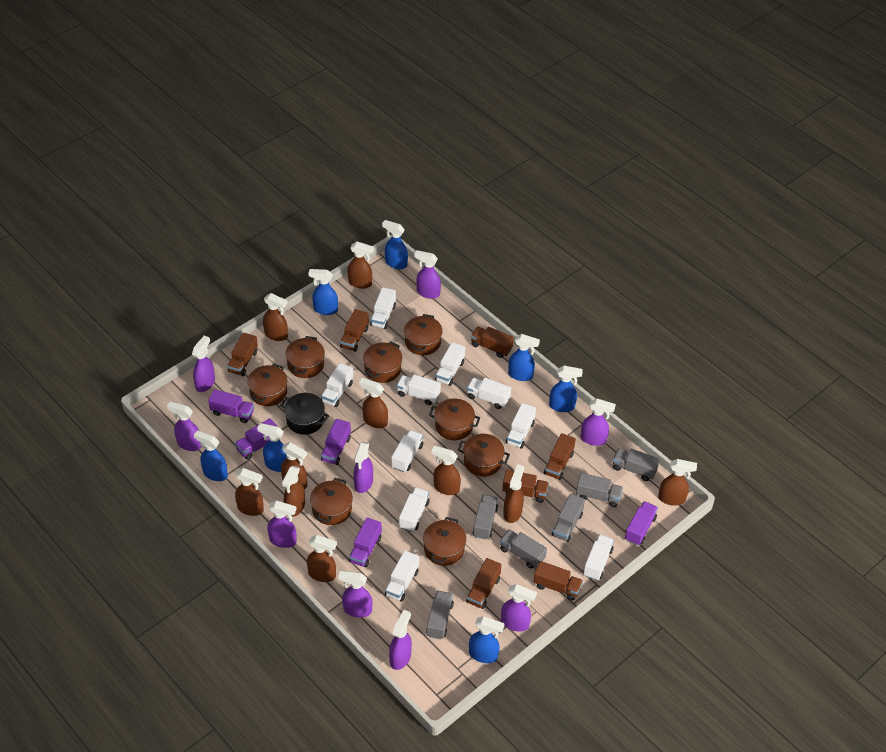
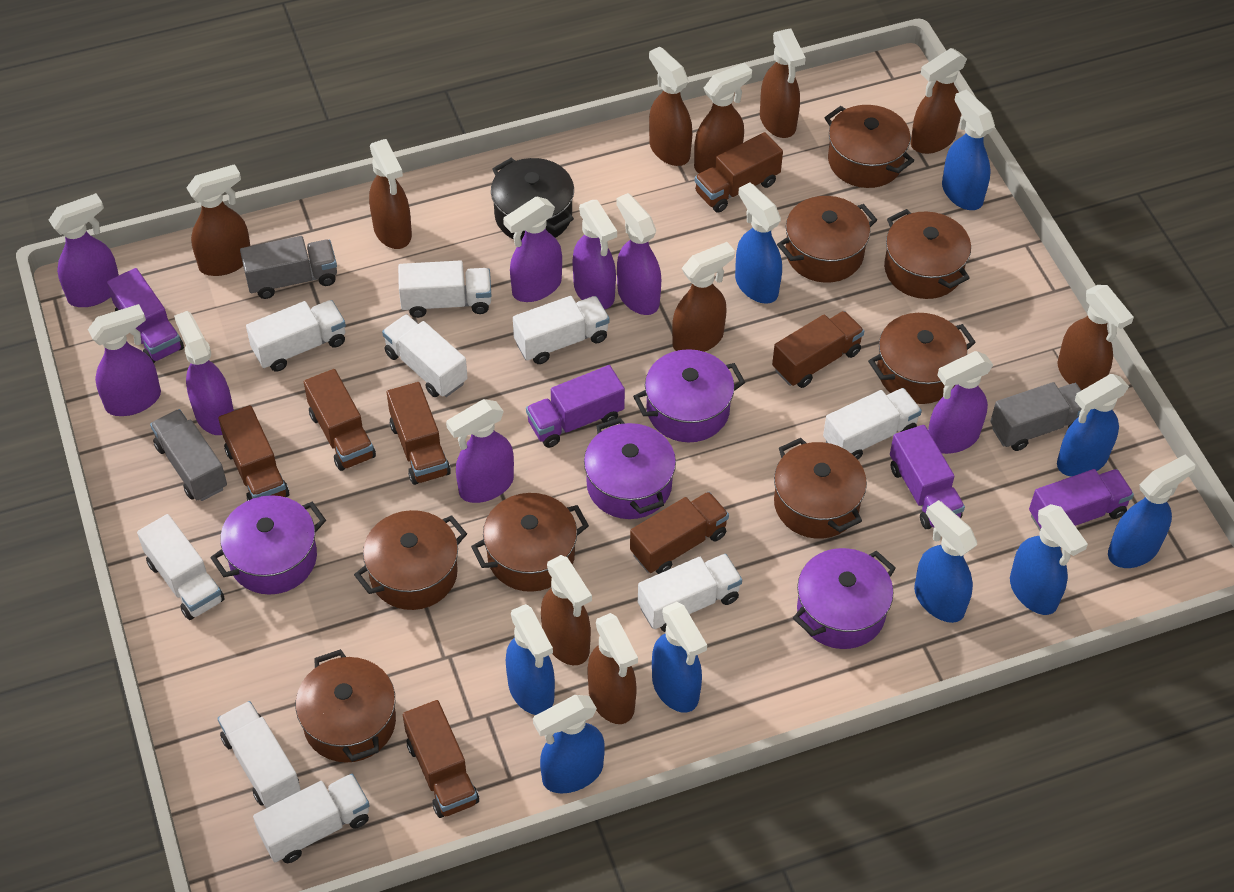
blue spray bottle: [194,430,228,481] [257,423,287,472] [308,269,338,315] [382,220,408,269] [469,616,505,663] [508,334,540,381] [549,366,583,412] = 7 -> [506,604,555,715] [533,695,605,793] [652,602,707,713] [735,183,782,304] [914,500,977,623] [942,89,995,210] [1010,504,1088,615] [1057,374,1129,477] [1108,454,1195,568] = 9
grey truck: [426,591,454,640] [473,495,498,540] [500,529,547,569] [552,494,585,542] [576,473,623,507] [613,448,660,481] = 6 -> [150,409,227,501] [240,236,337,299] [990,382,1082,451] = 3
purple pot: none = 0 -> [210,495,326,595] [584,418,676,519] [633,349,745,442] [793,548,896,649] = 4
purple spray bottle: [167,401,201,451] [192,336,215,392] [267,501,297,548] [338,571,372,618] [353,442,373,493] [389,610,412,670] [414,250,441,299] [501,584,537,632] [581,399,616,446] = 9 -> [49,193,119,307] [88,304,161,416] [174,311,234,435] [446,399,514,503] [503,197,562,302] [572,200,617,309] [616,193,661,315] [928,351,993,454] = 8
purple truck: [208,389,254,423] [235,418,278,460] [321,419,351,465] [349,517,382,567] [625,501,658,545] = 5 -> [107,268,184,363] [526,365,625,448] [890,425,965,529] [1029,469,1134,530] = 4
white truck: [321,363,353,407] [370,287,396,329] [385,550,419,602] [391,430,423,472] [397,375,441,405] [399,487,430,532] [435,342,465,386] [467,378,511,409] [506,403,536,449] [583,534,614,580] = 10 -> [137,514,224,620] [217,701,301,808] [246,300,346,372] [253,774,370,863] [382,314,468,397] [398,260,491,318] [513,296,610,364] [638,554,742,632] [823,388,922,460] = 9

